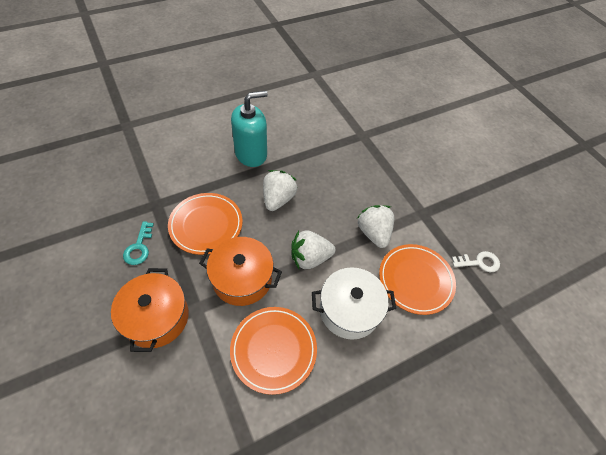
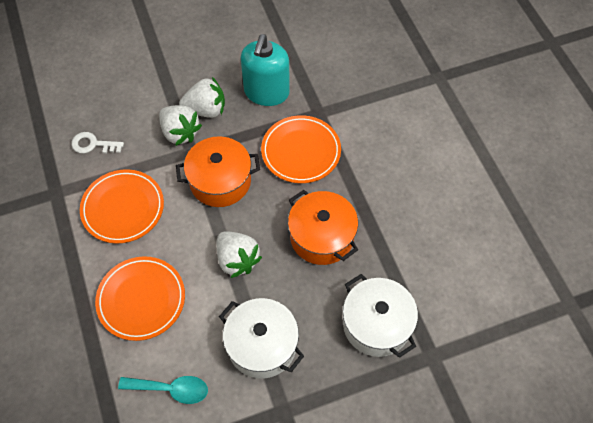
turquoise key: [123,221,154,265] = 1 -> none = 0
turquoise spoon: none = 0 -> [118,376,208,404] = 1
white pot: [312,267,396,340] = 1 -> [219,298,304,379] [343,274,418,358] = 2

